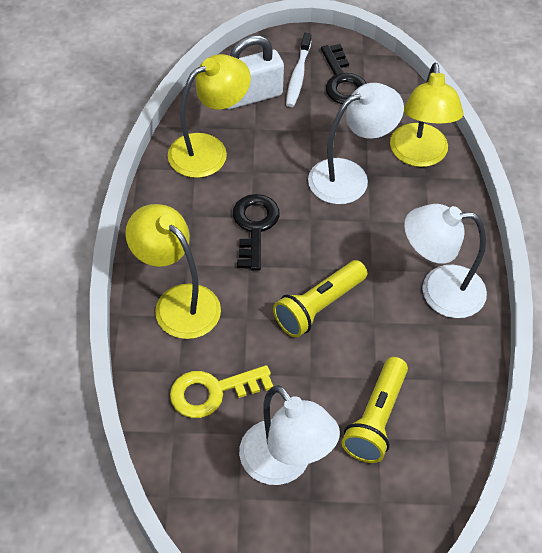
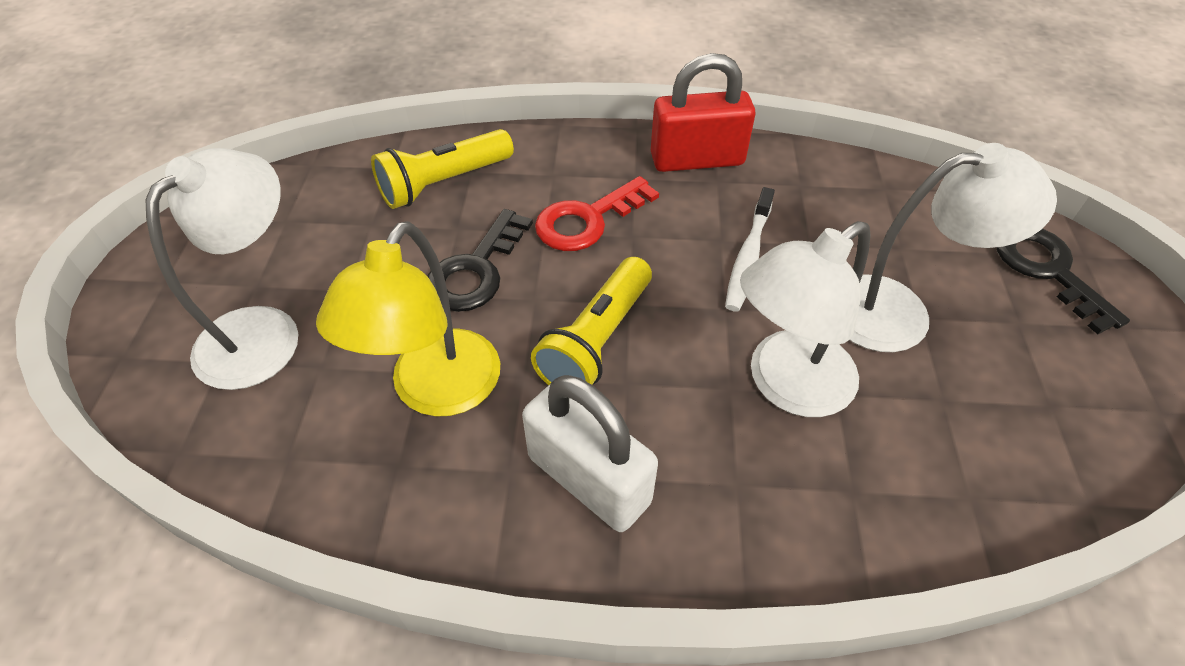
red key: none = 0 -> [535,176,659,251] = 1
red padlock: none = 0 -> [651,53,755,172] = 1
yellow key: [170,365,273,418] = 1 -> none = 0
yellow lamp: [125,204,221,339] [168,54,251,178] [390,63,463,167] = 3 -> [316,221,500,417] = 1

